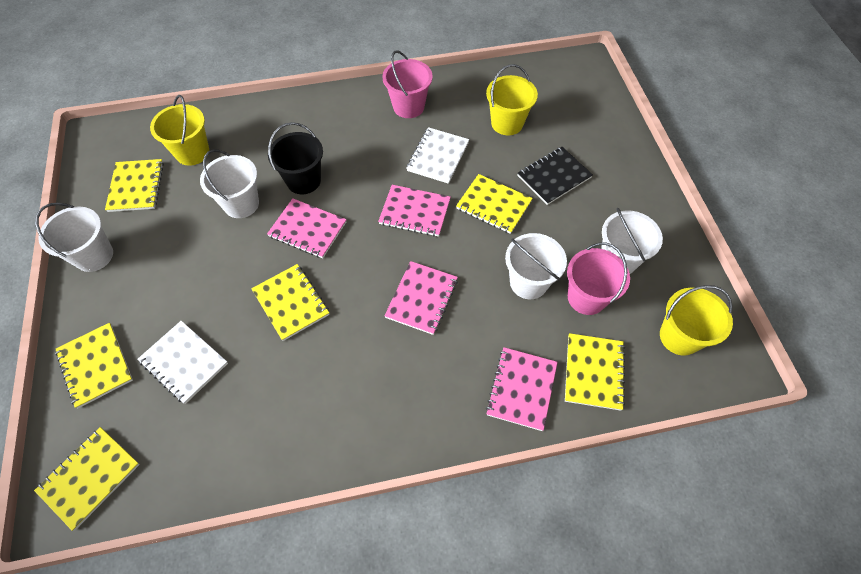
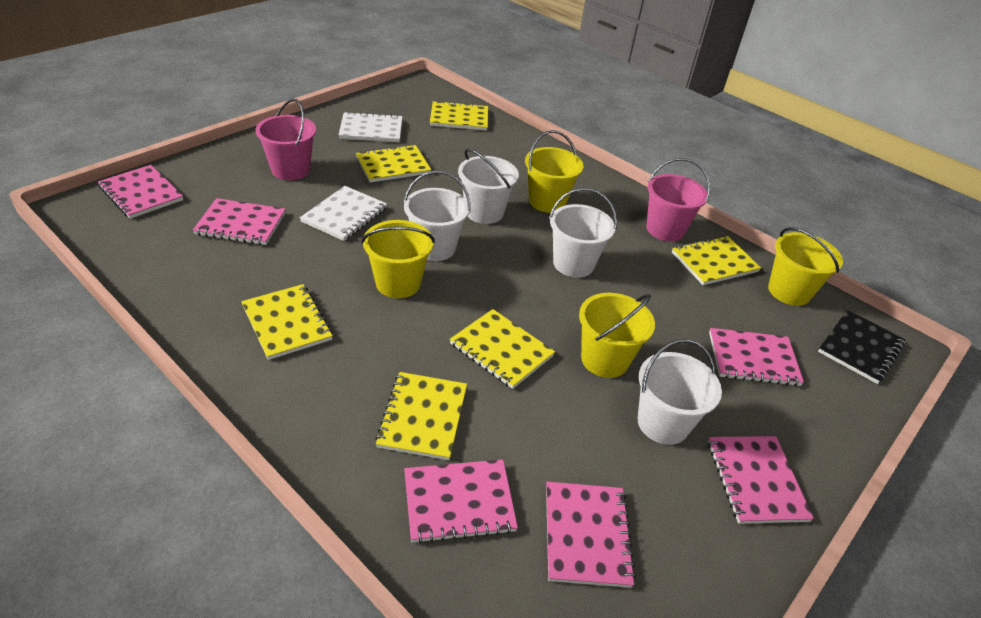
black bucket: [268,122,323,194] = 1 -> none = 0
pink notebook: [267,198,347,258] [378,185,451,237] [384,261,458,335] [486,347,558,431] = 4 -> [98,165,183,219] [193,198,286,245] [404,459,518,544] [546,482,636,588] [708,436,814,524] [709,328,804,386] = 6
yellow bucket: [150,95,209,166] [486,64,538,135] [660,285,733,356] = 3 -> [361,220,435,298] [525,130,583,213] [579,293,655,378] [768,227,843,306] = 4

